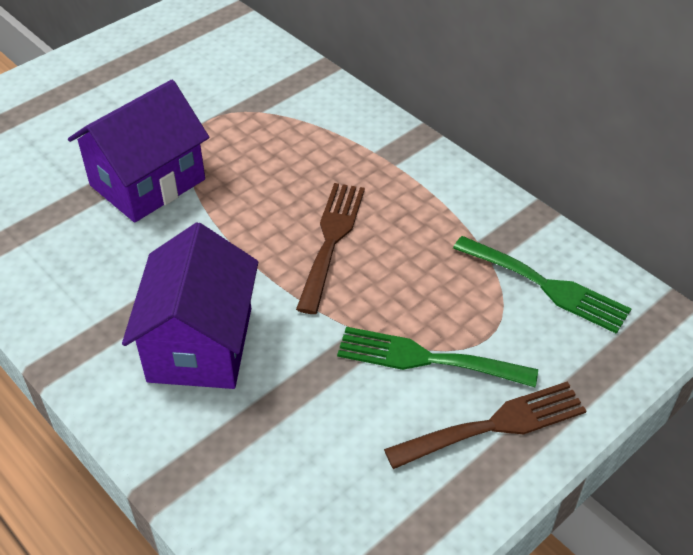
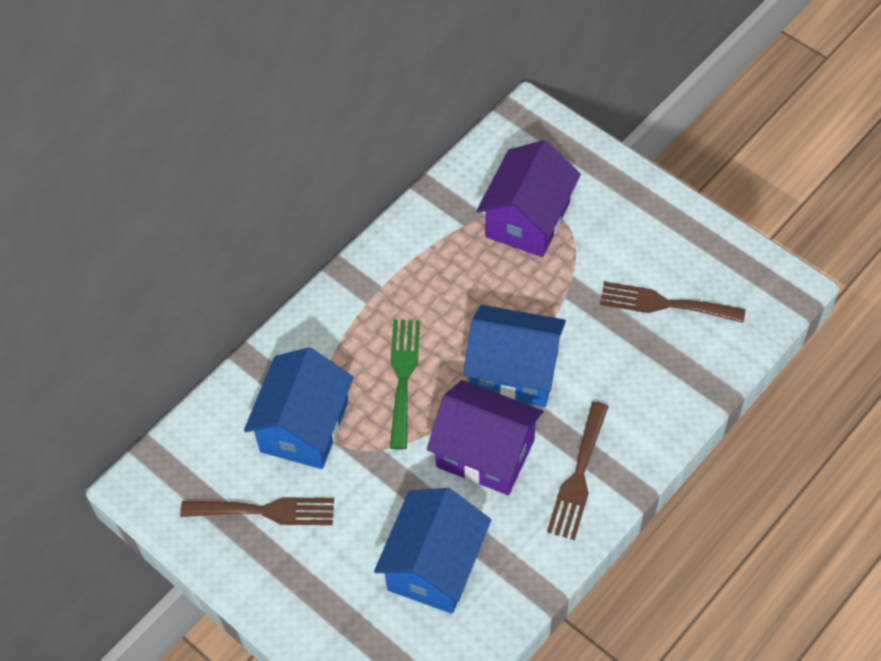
blue house: none = 0 -> [244,347,354,469] [374,488,491,614] [463,305,566,407] = 3
brown fork: [296,183,365,314] [384,381,586,469] = 2 -> [180,497,334,525] [547,401,609,540] [600,281,746,323] = 3
green fork: [337,327,538,387] [453,236,631,334] = 2 -> [390,320,420,449] = 1

